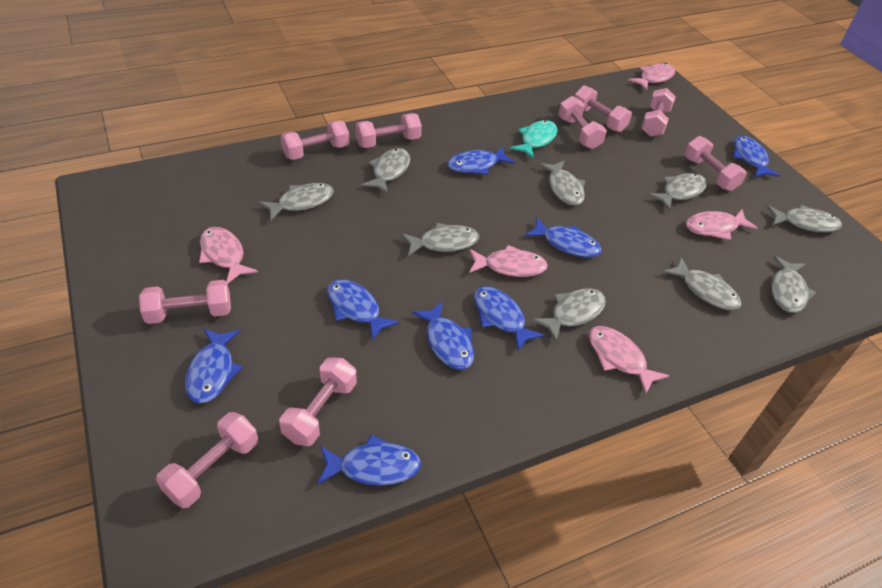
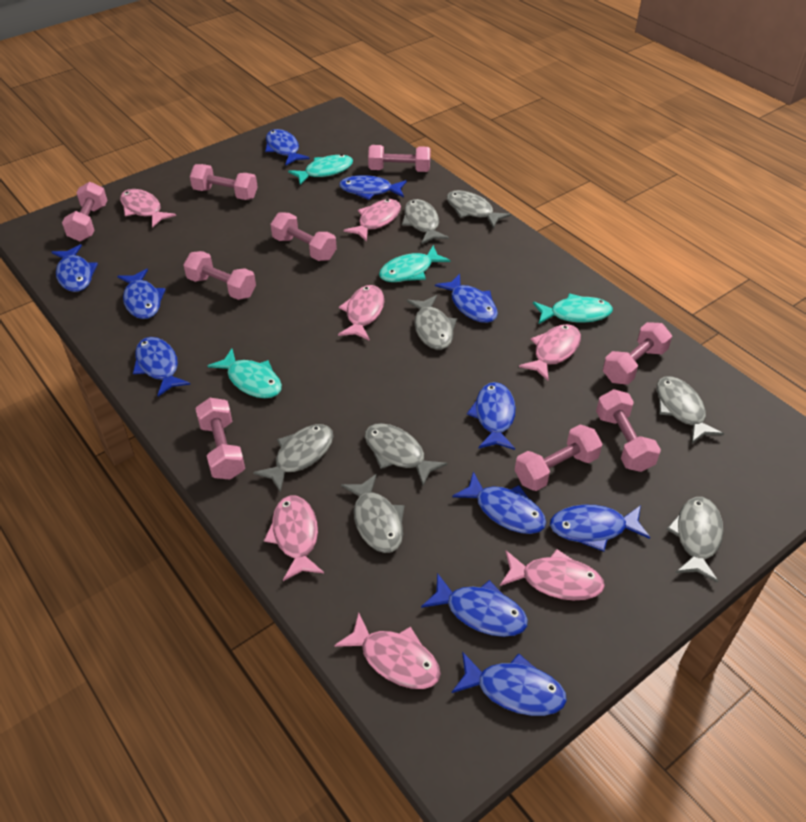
blue fish: [185,328,243,404] [317,434,421,486] [327,279,400,341] [412,302,474,370] [447,147,515,175] [474,286,545,351] [525,217,601,257] [733,136,780,177] = 8 -> [52,244,98,292] [117,269,166,319] [133,337,191,397] [265,129,310,166] [339,175,407,200] [421,573,528,637] [435,274,498,323] [452,472,546,534] [452,652,567,716] [467,382,516,450] [550,505,650,551] = 11
grey fish: [259,183,334,221] [361,148,410,194] [402,223,479,256] [532,288,606,341] [539,161,585,205] [648,173,707,211] [663,257,741,310] [767,205,842,232] [771,256,816,313] = 9 -> [253,424,333,493] [341,474,405,553] [365,423,448,486] [402,199,449,244] [407,295,457,350] [447,190,511,228] [657,376,724,443] [666,497,723,583] = 8
pink fish: [199,227,258,283] [469,245,548,277] [589,326,669,394] [628,63,675,90] [686,209,758,240] = 5 -> [120,189,176,228] [264,495,324,581] [334,613,441,689] [338,285,384,341] [344,199,401,242] [500,549,605,601] [519,324,581,381] = 7
turquoise fish: [510,120,557,159] = 1 -> [208,348,282,398] [288,155,353,185] [379,245,451,282] [533,293,613,325] = 4

